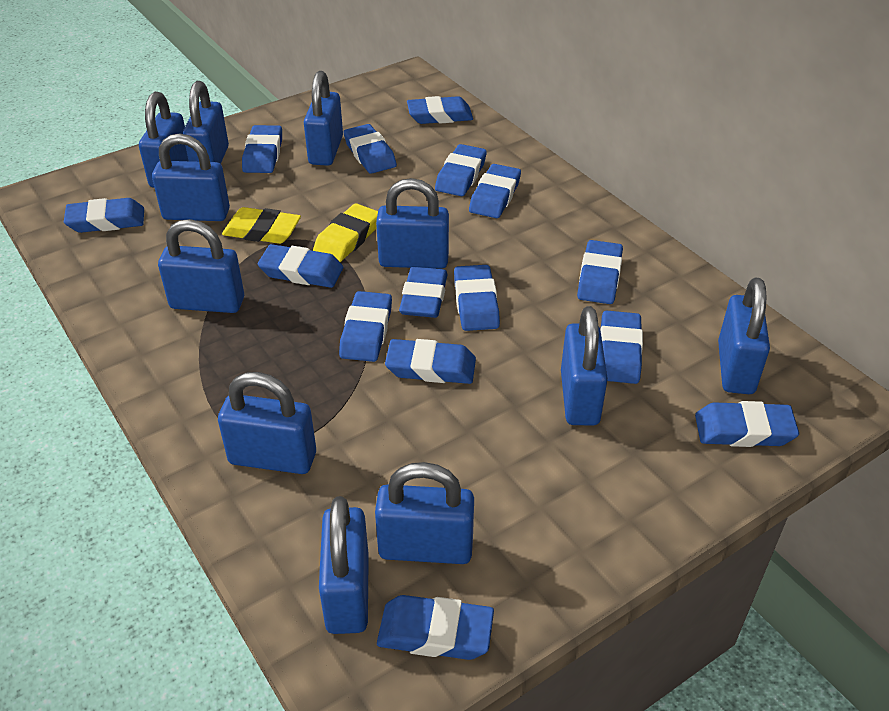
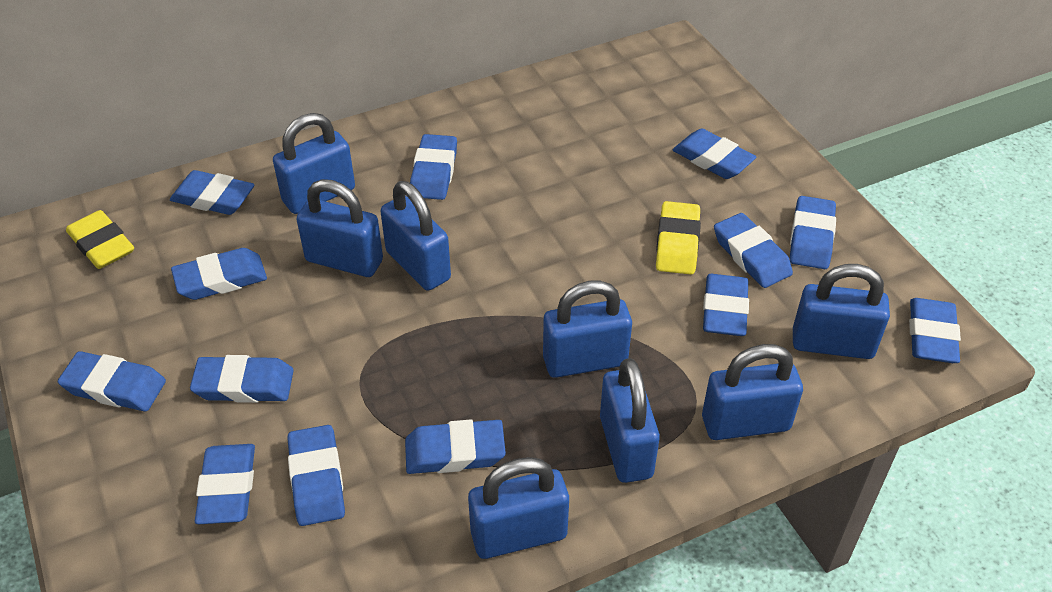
blue eraser: [64,198,144,233] [242,125,282,173] [258,244,343,288] [339,291,392,362] [343,124,397,174] [377,595,494,660] [385,339,476,384] [399,267,448,318] [407,96,473,124] [435,144,487,196] [454,265,500,331] [469,164,521,218] [577,240,623,304] [601,310,643,384] [695,401,799,447] = 15 -> [58,351,166,411] [170,170,254,215] [171,248,267,300] [190,355,294,403] [195,444,255,524] [288,425,345,526] [405,419,506,474] [410,134,457,200] [673,129,756,179] [703,274,749,336] [714,213,793,288] [790,196,836,269] [909,298,961,363] = 13
blue padlock: [139,92,189,188] [152,133,230,221] [158,219,244,313] [183,81,229,164] [218,372,316,474] [304,71,343,166] [319,496,369,634] [375,462,474,564] [376,178,449,269] [561,306,608,425] [718,278,770,394] = 11 -> [273,113,355,214] [296,179,383,277] [380,181,451,291] [468,457,569,559] [543,280,632,378] [600,358,660,483] [702,344,803,440] [793,264,890,359] = 8

